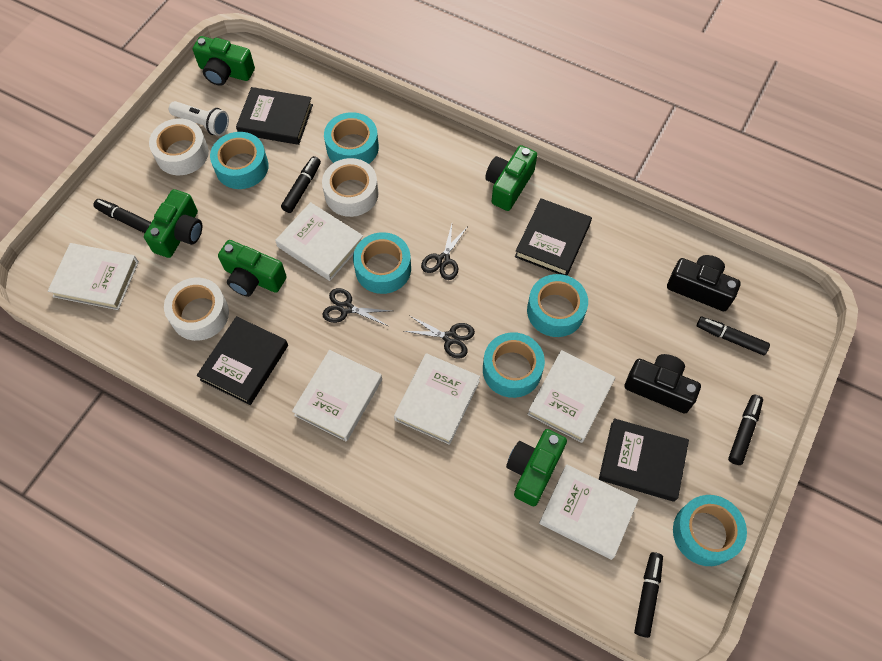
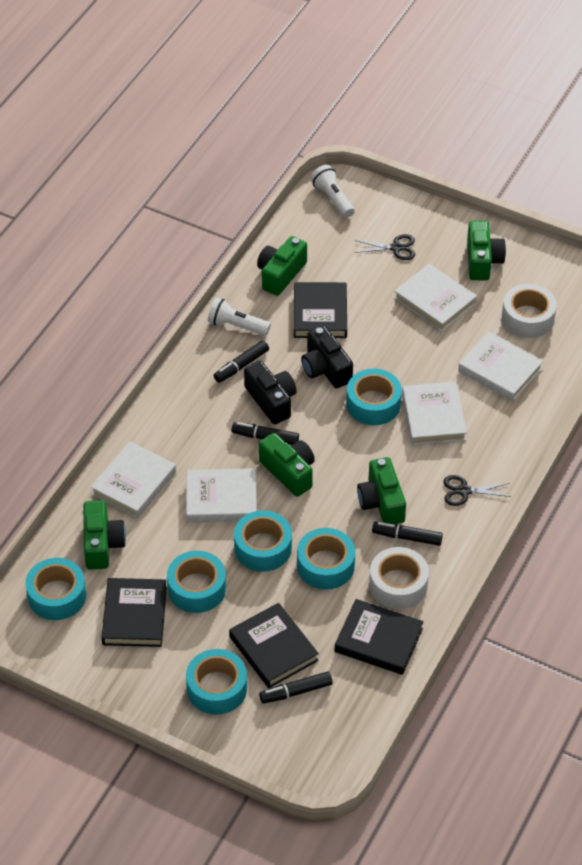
black marker: [93,199,152,233] [281,156,321,213] [634,552,663,638] [697,316,770,355] [728,395,763,465] = 5 -> [214,340,269,383] [231,422,299,445] [259,671,333,704] [372,522,443,546] = 4
black scissors: [322,288,391,326] [404,315,475,359] [421,224,468,280] = 3 -> [355,234,415,260] [443,475,511,506] = 2
white book: [48,243,139,310] [275,202,363,281] [292,350,382,442] [394,353,480,445] [527,350,615,443] [539,464,639,560] = 6 -> [91,441,176,518] [187,468,257,523] [394,264,477,332] [402,381,467,445] [458,331,543,401] = 5
white flashlight: [169,101,229,136] = 1 -> [208,298,271,336] [310,165,354,218] = 2
white tape: [149,118,209,175] [164,278,229,341] [322,158,379,217] = 3 -> [369,547,429,609] [502,284,557,338] = 2

